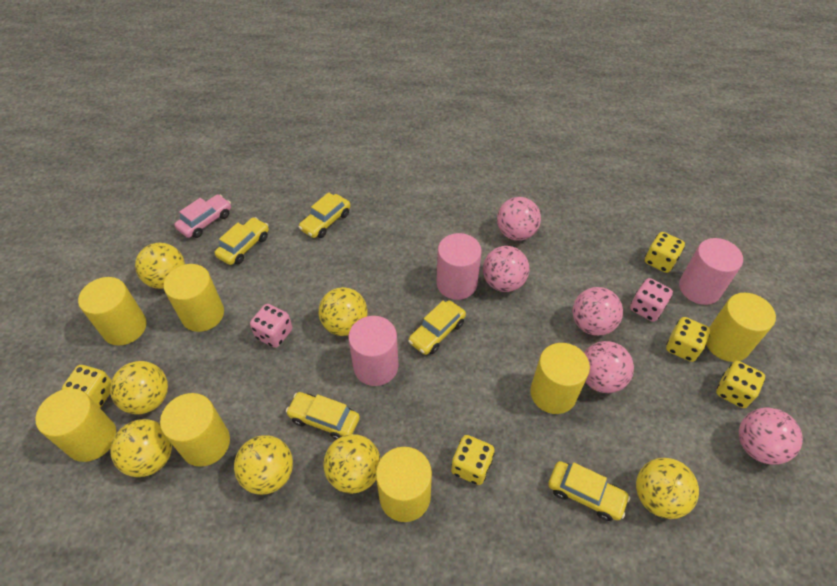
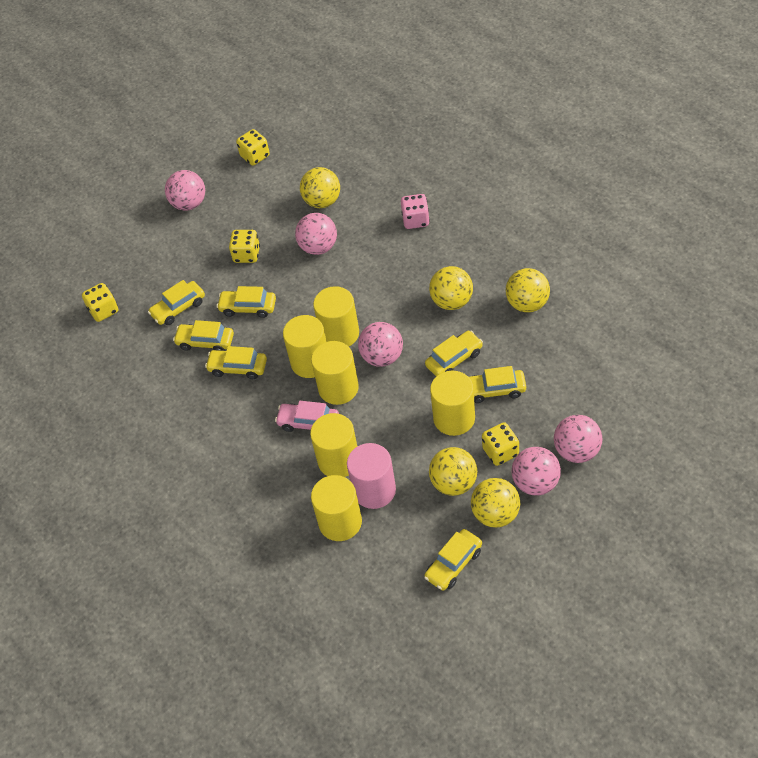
pink cylinder: [348,316,399,386] [436,233,482,300] [679,238,743,305] = 3 -> [347,443,396,509] = 1
pink dice: [250,304,292,348] [630,278,673,322] = 2 -> [401,194,430,229] = 1
yellow ball: [110,361,168,414] [111,419,172,477] [135,243,185,289] [234,435,293,495] [319,287,368,336] [323,434,381,494] [636,458,699,519] = 7 -> [300,167,340,208] [429,266,473,310] [429,447,477,496] [471,478,520,528] [506,268,550,313] = 5
yellow car: [215,217,269,265] [286,392,360,440] [298,192,350,238] [408,300,466,355] [548,461,630,521] = 5 -> [148,280,205,325] [173,320,234,351] [205,346,267,379] [217,286,276,318] [424,529,482,591] [425,331,483,376] [469,366,526,403] = 7
yellow cylinder: [35,388,117,462] [78,277,147,346] [160,393,230,467] [163,264,224,332] [376,447,432,522] [530,343,590,414] [706,293,776,362] = 7 -> [283,315,327,378] [310,413,357,477] [311,341,359,405] [311,475,362,541] [313,286,359,347] [430,371,475,436] = 6
yellow dice: [62,365,112,408] [451,435,495,485] [645,232,685,273] [666,317,710,362] [716,361,765,408] = 5 -> [82,283,118,322] [229,230,260,263] [236,129,270,166] [482,422,519,466] = 4

